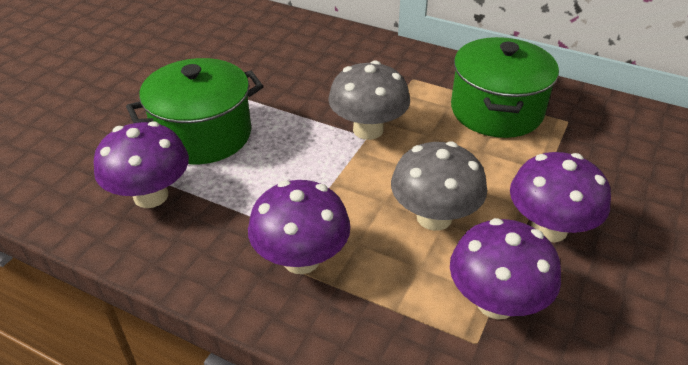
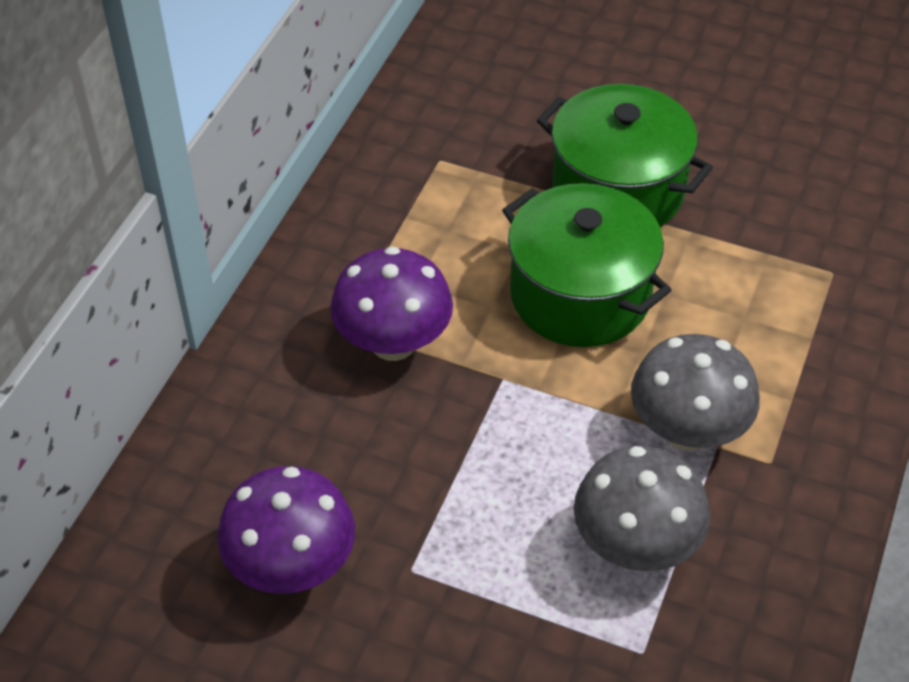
purple mushroom: [94,121,189,208] [248,180,350,274] [450,218,561,319] [510,152,611,242] = 4 -> [217,466,355,594] [330,246,453,361] = 2

